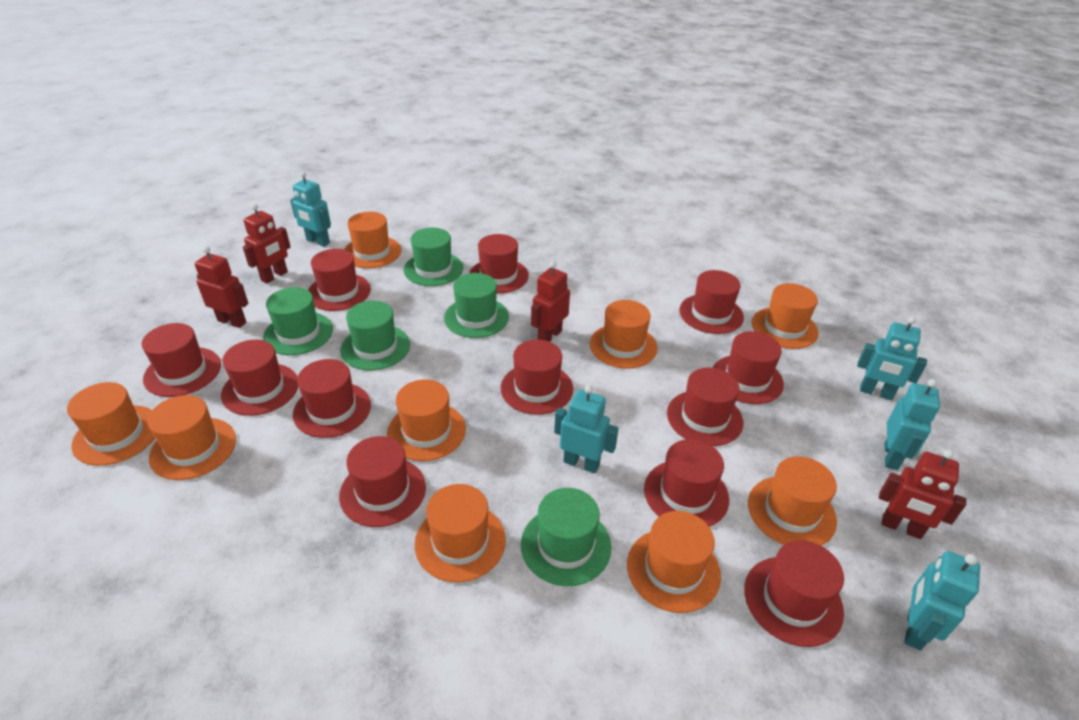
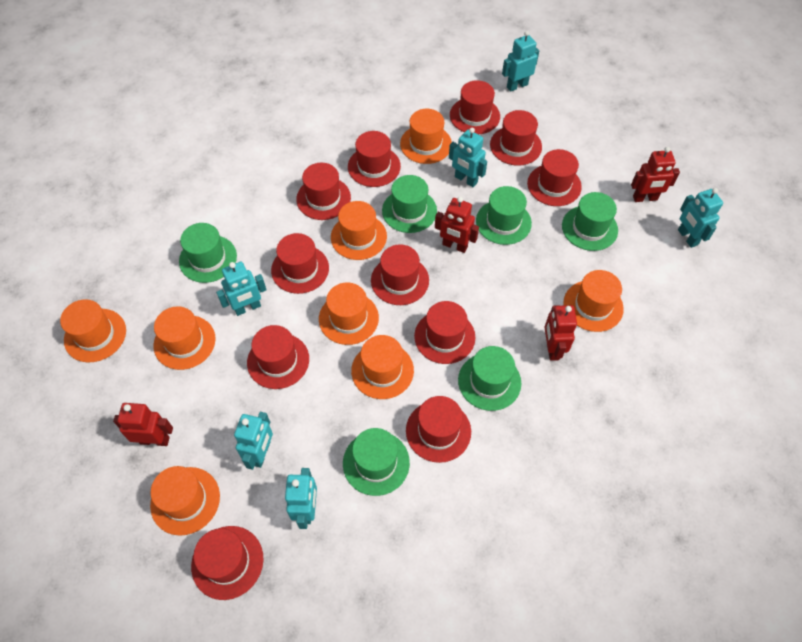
green hat: [263,287,333,355] [340,301,410,370] [404,228,463,286] [444,273,509,338] [521,488,611,586] = 5 -> [179,223,237,283] [343,428,410,496] [382,175,437,233] [458,346,521,411] [476,186,532,245] [562,192,618,251] = 6
orange hat: [67,382,155,466] [147,395,236,480] [344,212,401,268] [387,379,466,461] [415,484,506,582] [590,300,658,369] [627,511,721,613] [748,456,837,546] [752,283,819,349] = 9 -> [60,299,126,362] [150,466,220,536] [154,306,216,370] [319,283,379,345] [331,201,387,260] [351,335,414,399] [400,109,452,164] [563,270,624,332] = 8
red hat: [142,323,221,397] [221,339,298,416] [293,359,371,438] [308,249,371,311] [339,436,426,527] [469,234,529,293] [501,340,573,415] [644,439,729,527] [667,368,743,446] [679,270,744,334] [713,331,784,404] [744,540,844,647] = 12 -> [191,526,263,600] [247,325,309,389] [271,233,329,294] [296,163,351,220] [348,131,401,187] [371,244,429,305] [406,396,471,463] [414,301,475,364] [450,80,500,134] [490,110,542,166] [527,149,582,206] = 11
turquoise robot: [290,172,331,247] [554,385,619,474] [857,317,927,400] [884,379,940,470] [904,551,980,650] = 5 -> [216,262,267,316] [234,412,273,470] [285,468,317,529] [449,128,487,187] [502,31,539,92] [678,188,723,248] = 6

